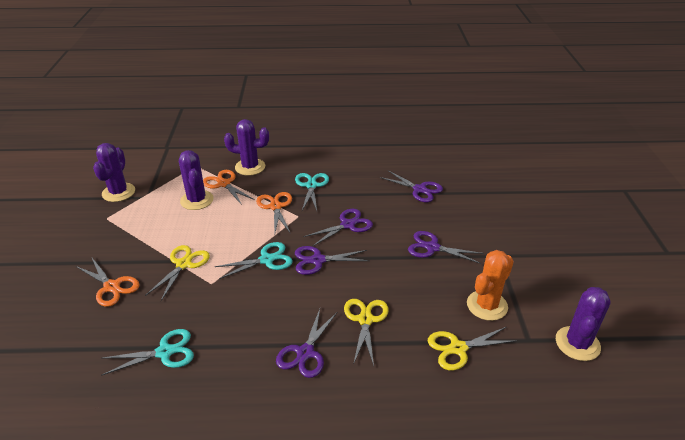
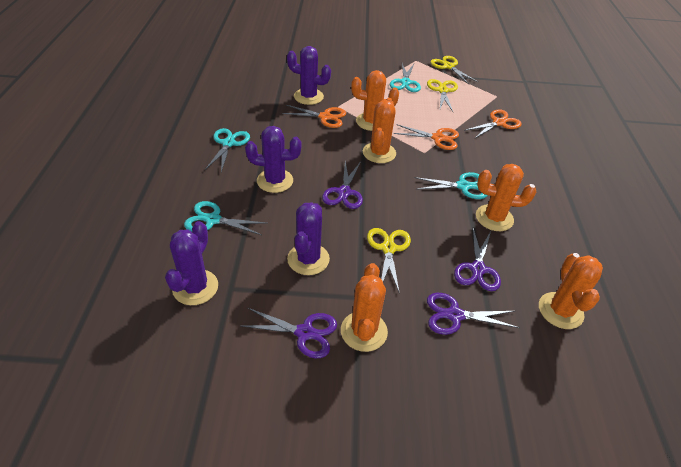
orange cactus: [467,250,514,321] = 1 -> [341,263,388,352] [351,70,399,131] [363,98,396,163] [476,164,536,231] [539,253,603,329] = 5
purple scissors: [276,309,337,378] [295,246,369,275] [303,209,373,247] [380,170,443,202] [408,231,484,264] = 5 -> [241,308,337,358] [322,161,363,209] [427,293,520,335] [454,228,501,291] = 4
turquoise scissors: [102,329,194,375] [214,242,293,279] [295,173,329,211] = 3 -> [184,201,266,235] [205,128,250,172] [390,63,421,92] [414,172,487,199] = 4

